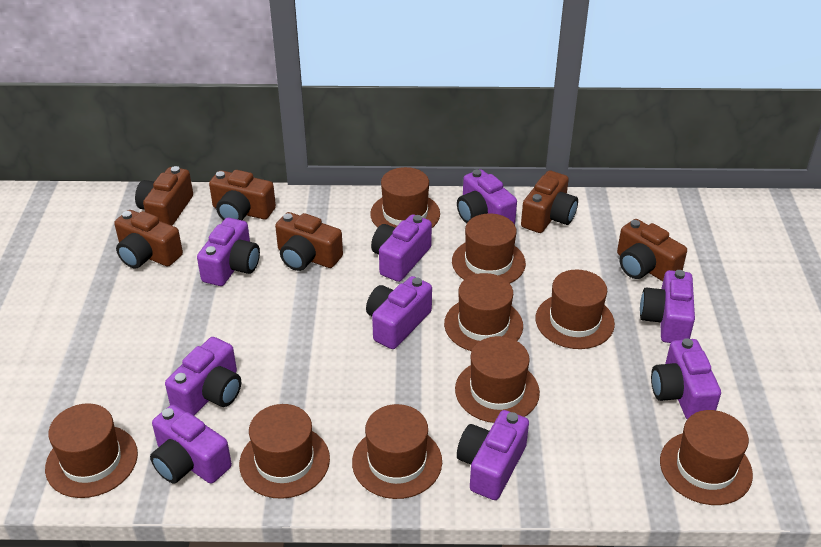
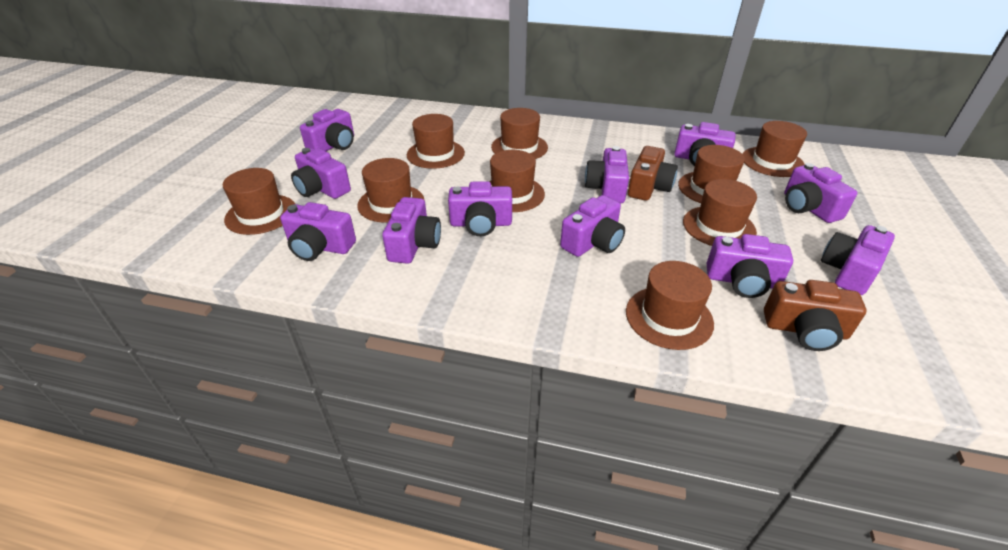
brown camera: [114,210,183,268] [135,166,193,226] [209,170,276,220] [275,212,343,271] [521,170,578,233] [617,219,687,281] = 6 -> [628,146,678,201] [764,280,867,351] = 2
purple camera: [150,405,232,484] [165,337,241,416] [197,218,260,286] [366,276,432,349] [371,214,432,282] [457,169,517,224] [457,410,529,500] [640,270,695,343] [651,338,721,419] = 9 -> [280,202,356,261] [291,148,351,199] [300,109,354,151] [382,197,441,264] [448,181,512,236] [560,195,625,257] [585,146,629,203] [674,122,735,166] [707,234,793,298] [784,163,857,223] [821,225,895,295] = 11

